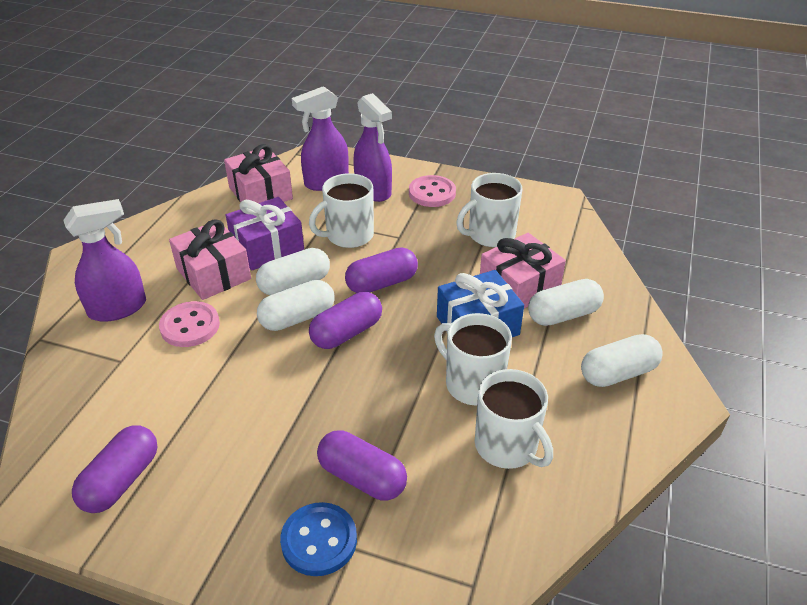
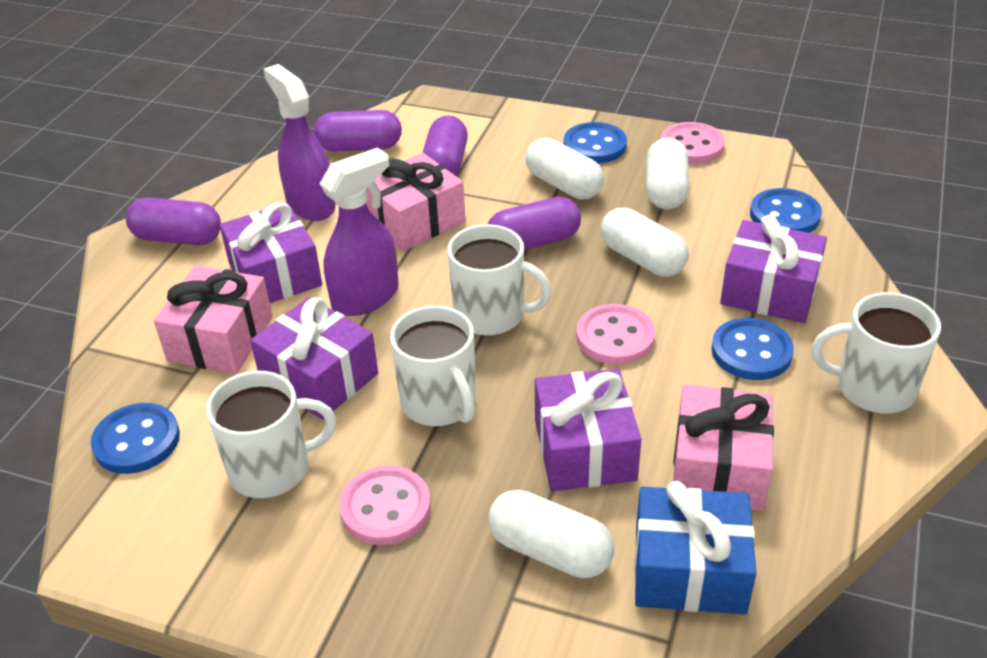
blue button: [280,502,357,576] = 1 -> [91,403,180,474] [564,122,627,163] [711,318,794,380] [750,188,822,233] = 4
pink button: [159,301,220,347] [409,175,456,207] = 2 -> [339,466,431,545] [576,304,655,365] [661,122,725,164] = 3
purple gift: [226,197,304,271] = 1 -> [220,202,322,303] [250,297,378,419] [535,369,641,491] [720,215,827,323] = 4
purple spray bottle: [63,199,146,322] [292,86,349,191] [353,93,392,202] = 3 -> [264,64,336,221] [320,147,399,316] = 2

